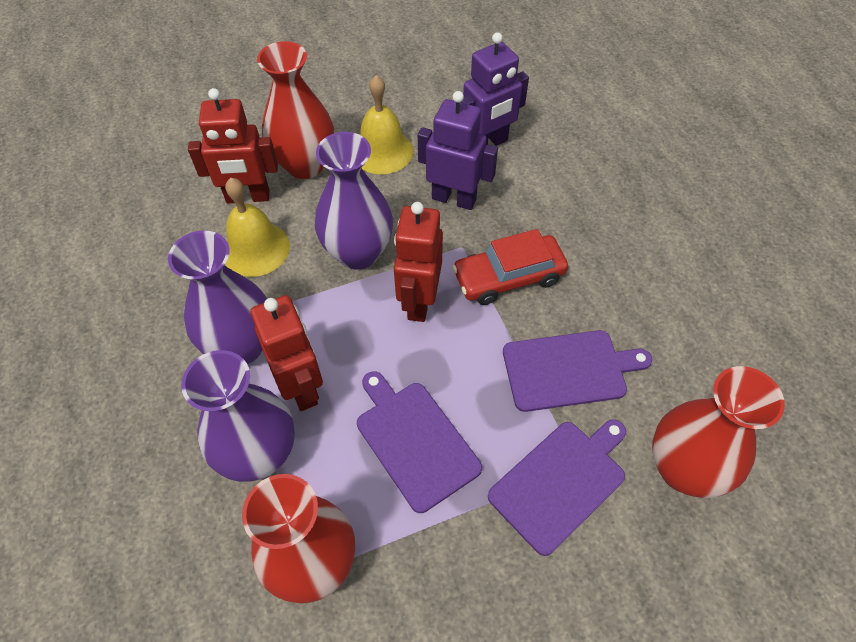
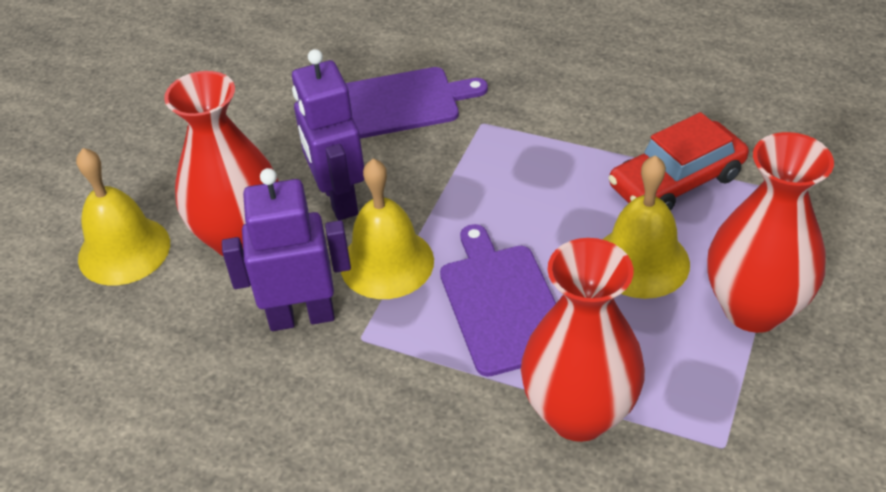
purple cutting board: [357,371,482,513] [488,419,626,556] [503,330,652,412] = 3 -> [346,67,488,139] [440,224,556,377] = 2
purple vase: [168,230,267,364] [181,350,295,482] [315,132,393,270] = 3 -> none = 0
red robot: [188,88,278,204] [250,295,323,411] [394,202,443,322] = 3 -> none = 0
yellow bell: [225,178,290,277] [360,75,413,174] = 2 -> [76,148,170,285] [341,159,434,299] [602,155,690,299] = 3

